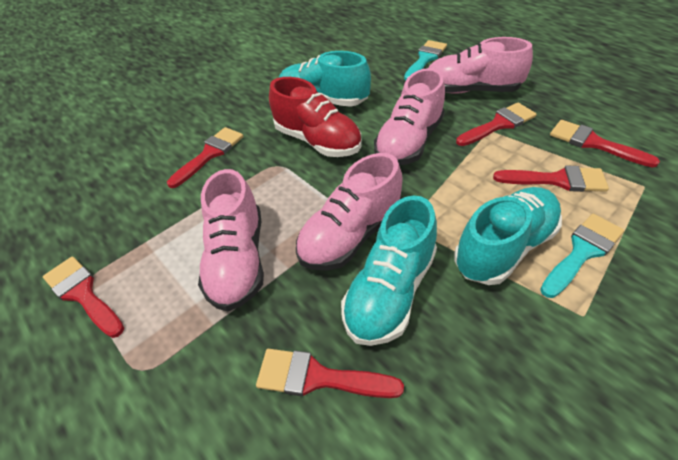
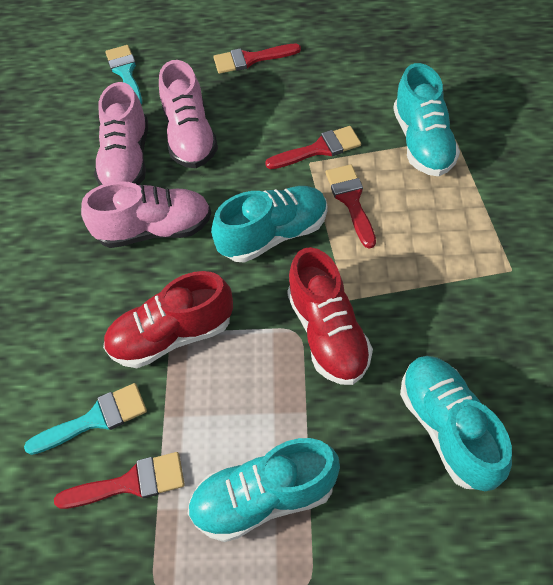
pink shoe: [198,169,264,311] [296,153,403,271] [374,68,445,165] [428,37,533,94] = 4 -> [81,181,211,248] [94,82,148,186] [159,60,218,168] = 3
red brush: [43,256,124,338] [167,127,243,188] [256,349,404,398] [456,103,537,146] [493,165,609,192] [550,120,660,168] = 6 -> [54,452,185,509] [214,44,301,74] [265,126,361,169] [326,164,376,248] = 4
red shoe: [269,77,362,157] = 1 -> [103,271,233,368] [287,247,373,385] = 2
turquoise shoe: [279,51,371,107] [341,195,437,346] [454,187,562,285] = 3 -> [187,438,340,542] [211,186,328,263] [393,63,460,176] [400,356,512,491] = 4

